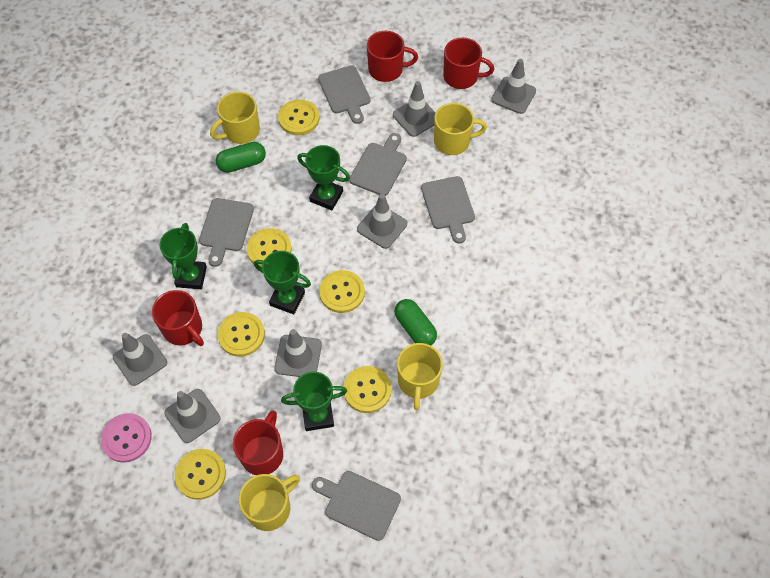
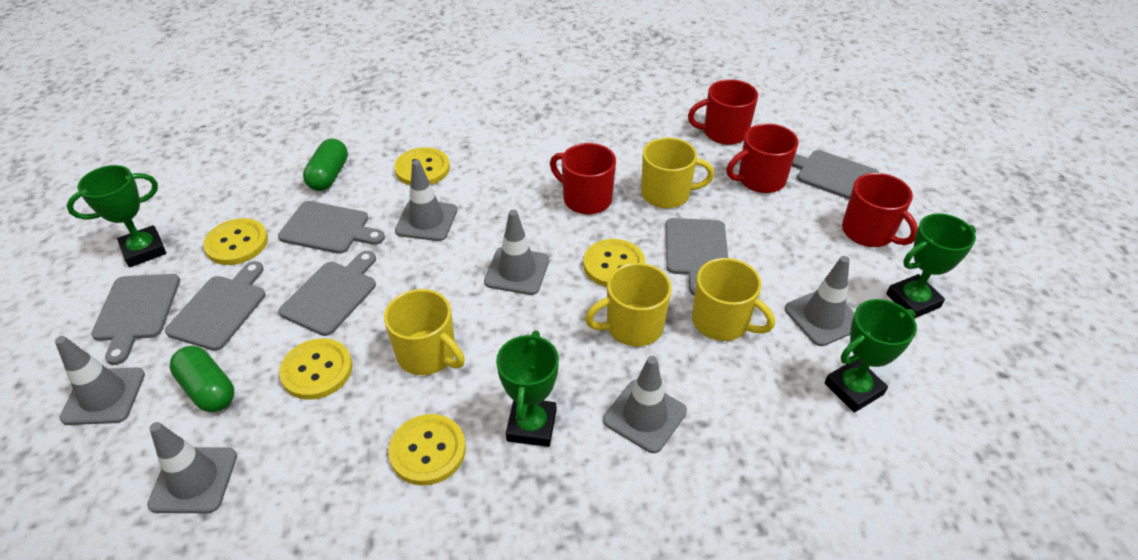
grey cutting board: [199,198,254,267] [312,471,401,541] [318,65,370,124] [349,133,407,196] [421,176,475,243] = 5 -> [91,274,180,365] [165,261,265,351] [278,201,385,254] [279,251,376,336] [666,218,728,296] [792,150,879,199] = 6
pink button: [101,413,152,463] = 1 -> none = 0
yellow button: [175,449,226,500] [217,312,265,357] [247,228,292,268] [278,99,319,135] [319,270,365,313] [344,366,391,413] = 6 -> [203,218,268,265] [279,338,352,400] [388,414,466,485] [394,147,450,185] [583,239,645,287] = 5

